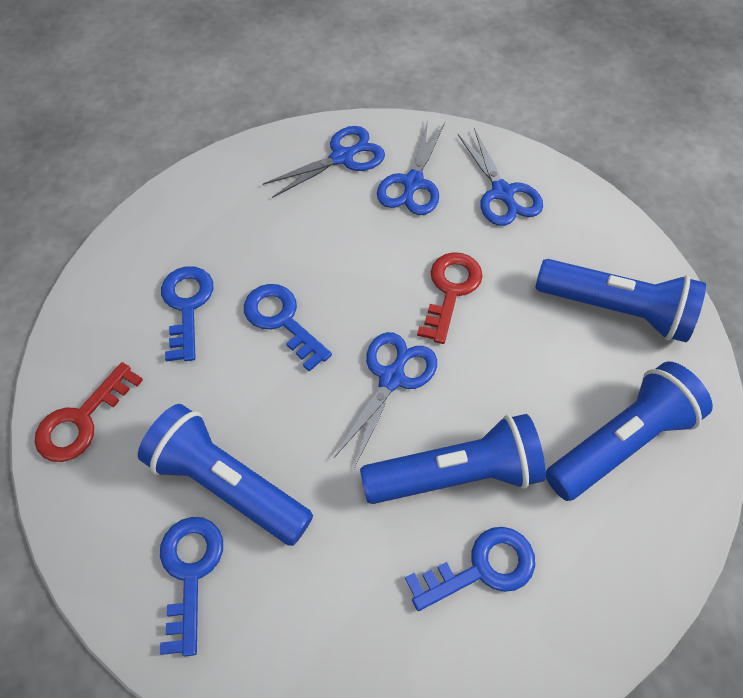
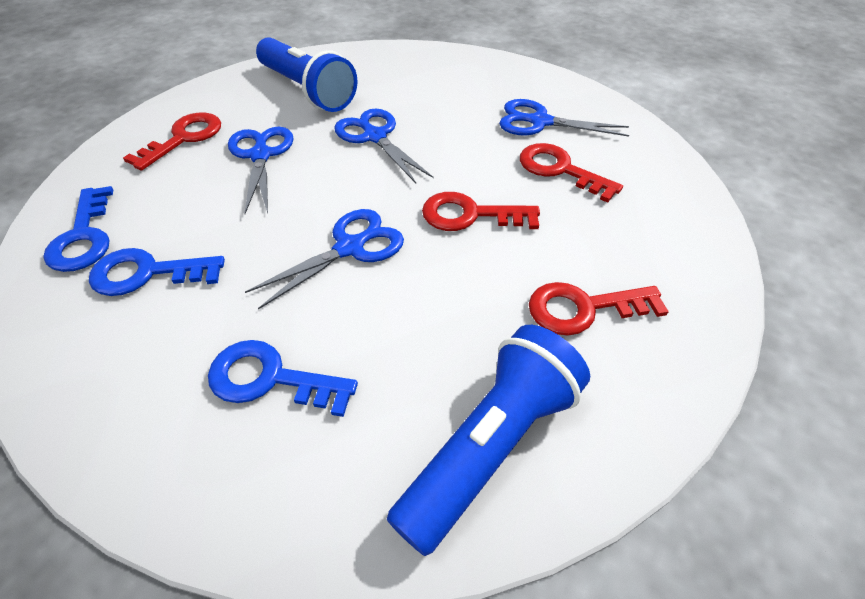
blue flashlight: [138,404,313,546] [360,414,546,504] [535,259,706,342] [546,361,713,501] = 4 -> [256,37,357,112] [387,325,590,556] = 2
blue key: [160,517,223,656] [161,266,214,361] [244,284,332,372] [405,527,535,611] = 4 -> [43,186,113,272] [89,248,225,296] [208,340,358,417] = 3
red key: [35,362,143,462] [417,252,483,344] = 2 -> [123,113,221,171] [422,192,540,231] [520,143,623,202] [529,282,669,336] = 4

